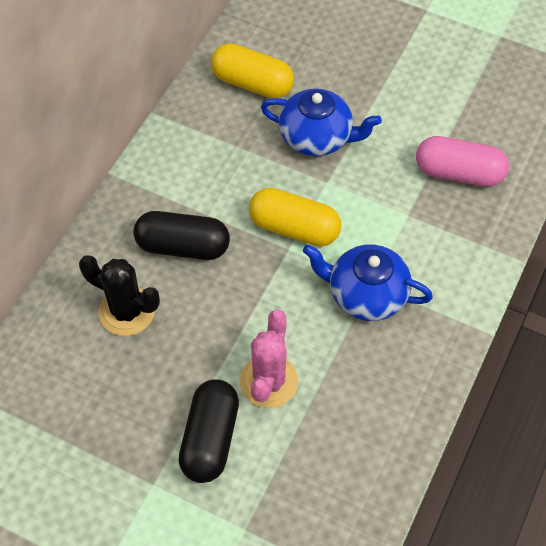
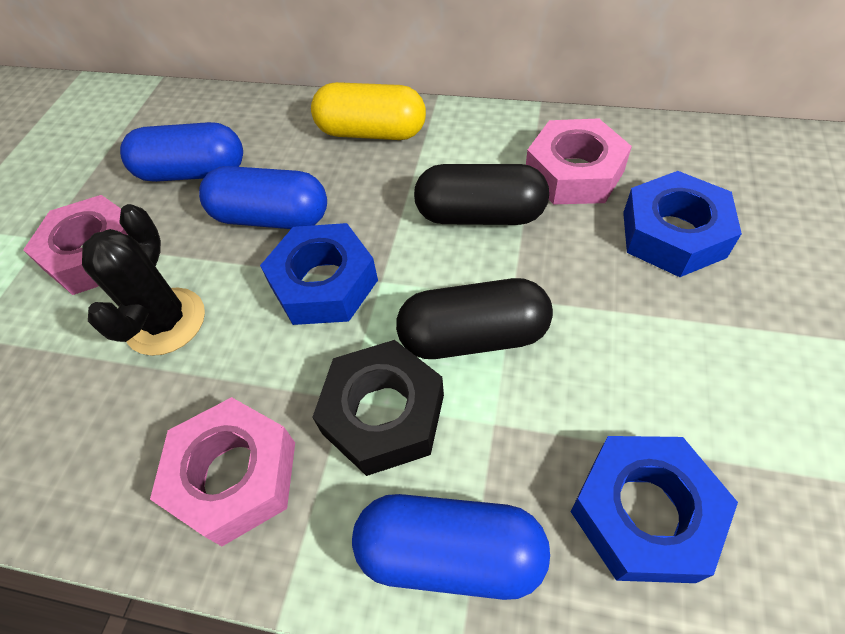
black nut: none = 0 -> [312,340,444,476] = 1
blue capsule: none = 0 -> [120,122,243,182] [199,166,327,229] [352,494,550,600] = 3
blue nut: none = 0 -> [260,223,378,325] [571,436,738,583] [623,171,742,277] = 3
blue teapot: [261,88,382,156] [303,244,433,321] = 2 -> none = 0
pink cactus: [239,310,299,408] = 1 -> none = 0
pink capsule: [416,136,509,187] = 1 -> none = 0
pink nut: none = 0 -> [23,195,128,295] [150,397,295,546] [526,118,632,204] = 3
yellow capsule: [211,43,294,99] [249,188,342,247] = 2 -> [311,82,426,140] = 1

